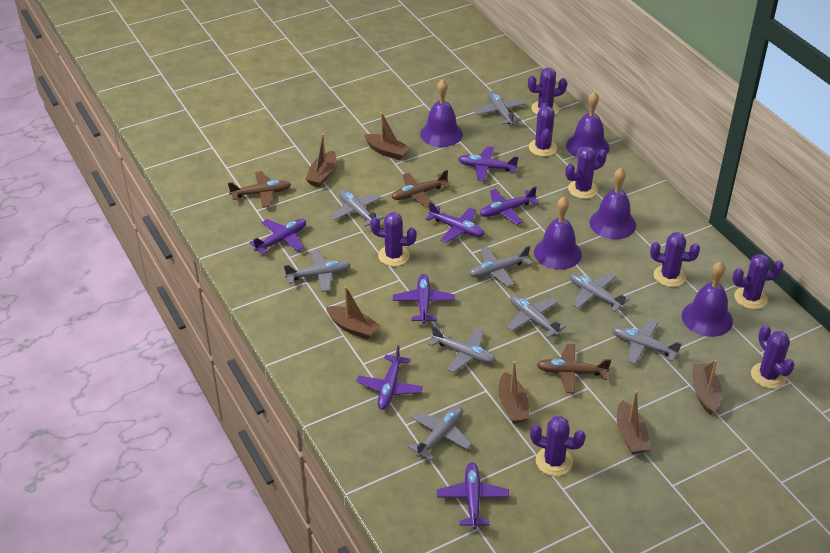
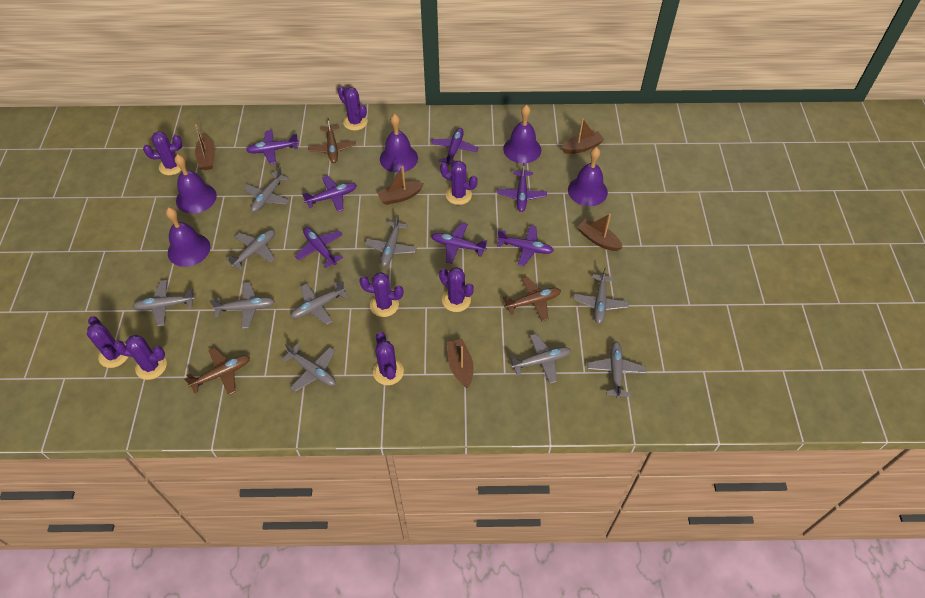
brown boat: [305,134,336,187] [326,286,380,339] [364,112,411,160] [498,361,530,424] [617,391,651,454] [693,360,722,415] = 6 -> [195,124,215,170] [377,166,424,205] [447,339,474,388] [561,118,604,154] [577,214,623,251] = 5
grey plane: [284,250,351,292] [331,189,384,227] [408,407,472,461] [428,325,496,372] [469,246,533,287] [475,91,525,125] [507,294,566,338] [569,273,629,312] [612,320,682,364] = 9 -> [133,280,195,326] [210,282,275,329] [226,230,275,270] [244,166,289,212] [281,344,336,392] [291,281,348,325] [365,214,417,267] [510,334,571,384] [573,267,629,324] [588,342,646,399] = 10

